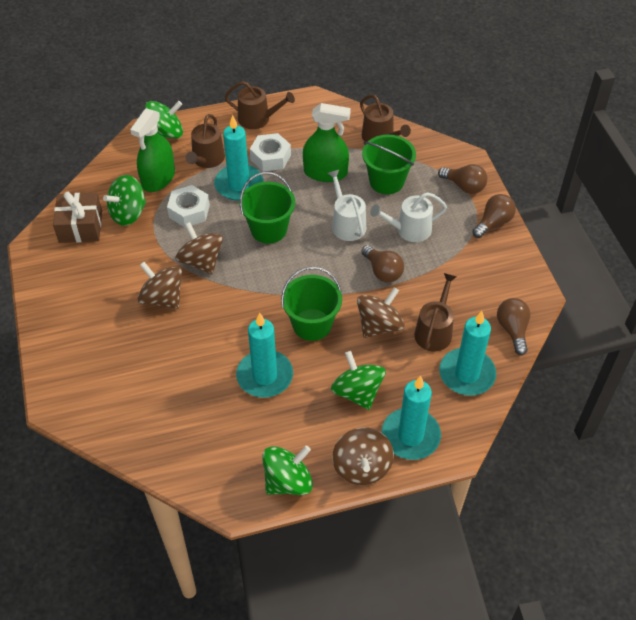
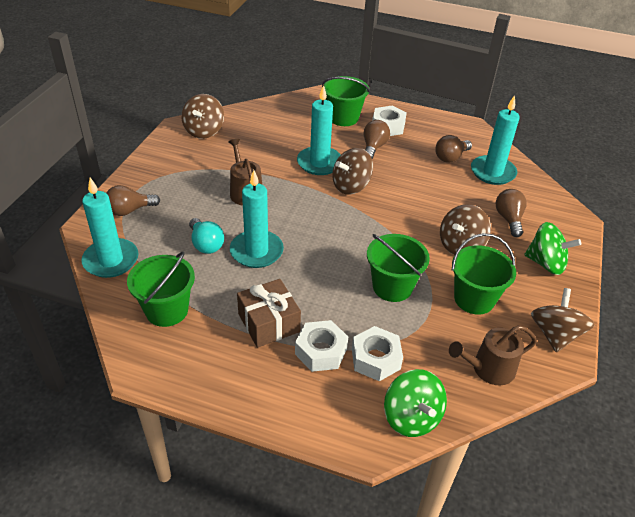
brown watering can: [186,114,225,168] [225,81,295,129] [360,94,411,142] [414,273,457,351] = 4 -> [228,139,262,206] [449,325,537,385] = 2
green bucket: [239,172,295,244] [281,267,342,341] [362,135,416,194] = 3 -> [127,251,195,327] [322,76,370,126] [367,234,430,302] [452,233,516,314] = 4
green spinning top: [103,175,146,226] [145,101,183,138] [262,446,313,495] [331,351,386,410] = 4 -> [384,369,447,437] [525,222,581,275] = 2
green spray bottle: [130,109,175,192] [303,103,351,182] = 2 -> none = 0
turquoise light bulb: none = 0 -> [189,218,224,254] = 1
white nut: [167,185,210,228] [250,133,291,172] = 2 -> [295,320,348,372] [352,326,403,381] [372,106,407,136] = 3
white watering can: [328,170,366,241] [370,192,447,242] = 2 -> none = 0

